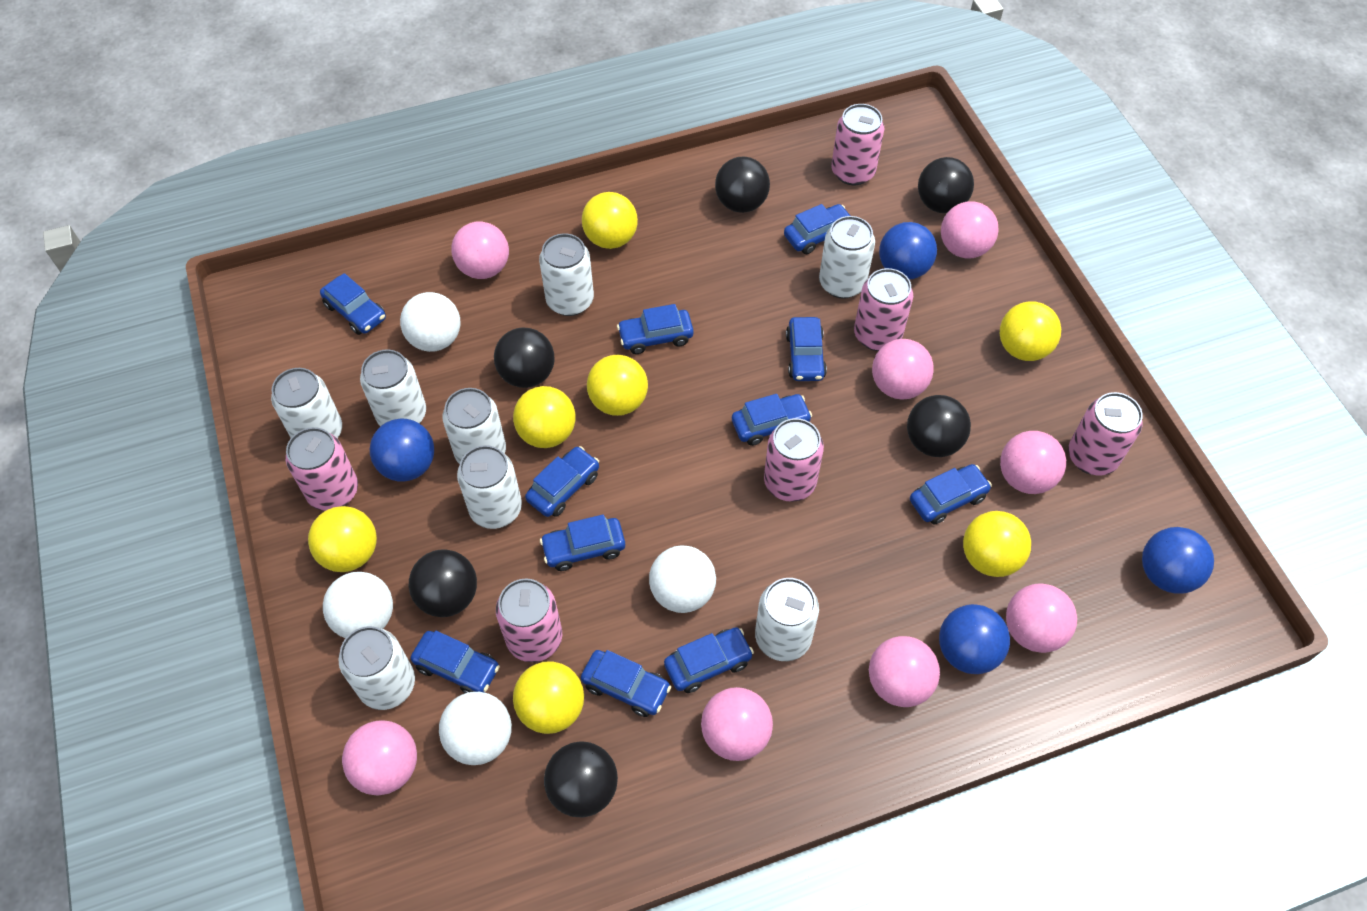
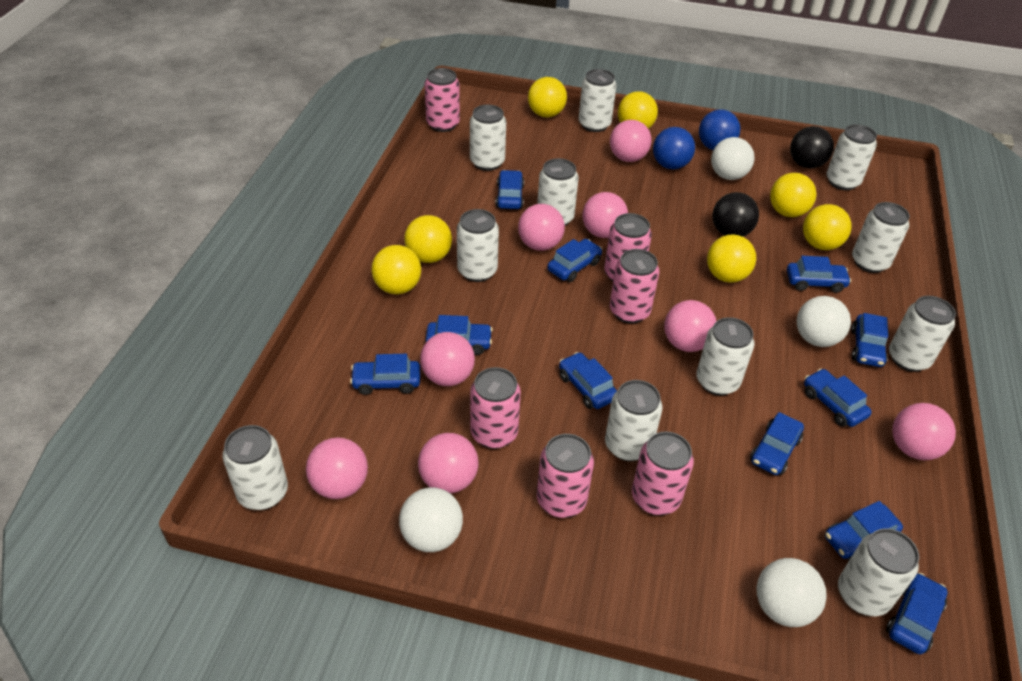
black ball: [409,549,477,617] [494,327,555,388] [544,742,618,818] [715,157,770,213] [907,395,971,457] [918,157,974,213] = 6 -> [712,192,759,237] [790,126,834,169] = 2
blue ball: [370,418,434,482] [879,222,937,279] [939,604,1010,674] [1142,527,1214,594] = 4 -> [653,127,695,170] [699,109,740,150] = 2
white can: [271,368,342,438] [339,626,415,710] [360,349,426,426] [442,388,506,464] [457,445,522,529] [539,233,594,316] [755,578,819,661] [819,216,875,299] = 8 -> [223,425,288,510] [457,209,499,282] [470,104,506,171] [537,158,579,226] [578,69,617,132] [605,380,663,461] [696,317,755,395] [826,124,877,190] [838,528,919,616] [852,202,910,273] [889,296,956,372] = 11

